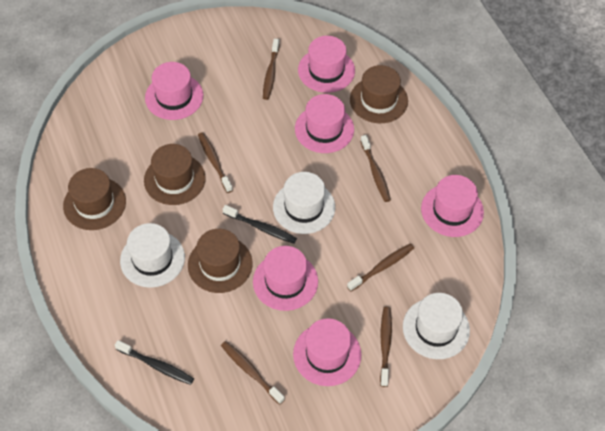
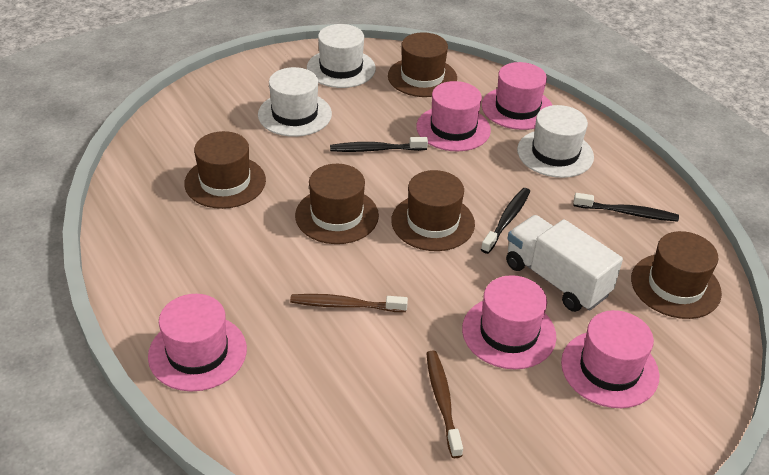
black toothbrush: [115,340,194,385] [223,205,297,243] = 2 -> [330,137,428,152] [481,188,530,254] [573,193,679,222] = 3
brown hat: [63,168,126,230] [144,144,206,205] [188,229,253,293] [350,65,408,123] = 4 -> [184,131,266,209] [295,164,379,244] [388,32,457,97] [391,170,475,251] [631,231,722,319] = 5
brown toothbrush: [198,132,233,193] [221,341,285,405] [263,39,280,100] [347,243,414,292] [360,135,391,202] [380,307,392,387] = 6 -> [290,294,408,312] [426,351,463,458] = 2
pink hat: [145,62,203,120] [253,246,318,311] [293,318,361,386] [295,94,354,153] [298,36,355,93] [421,175,484,237] = 6 -> [148,294,247,392] [416,81,491,152] [462,275,556,369] [482,62,552,130] [561,310,659,408] = 5
white truck: none = 0 -> [506,215,623,312] = 1

